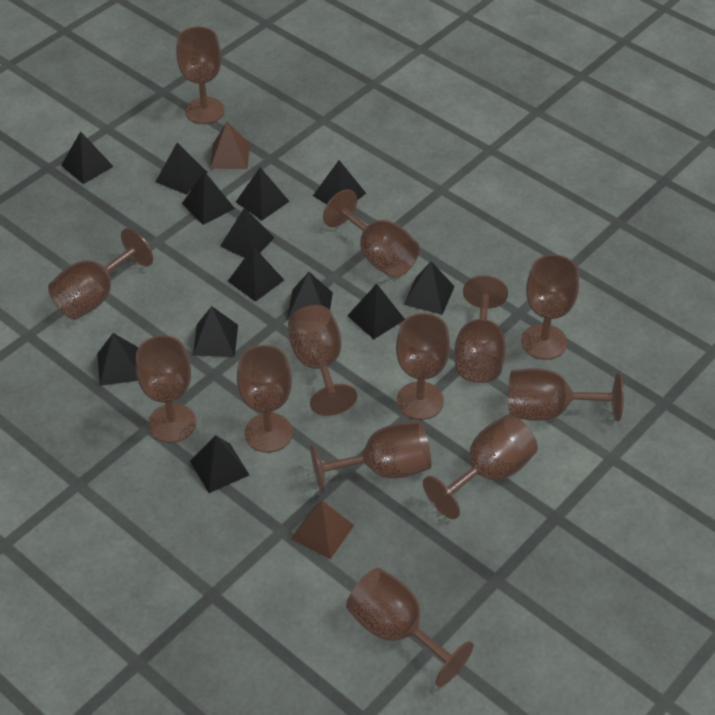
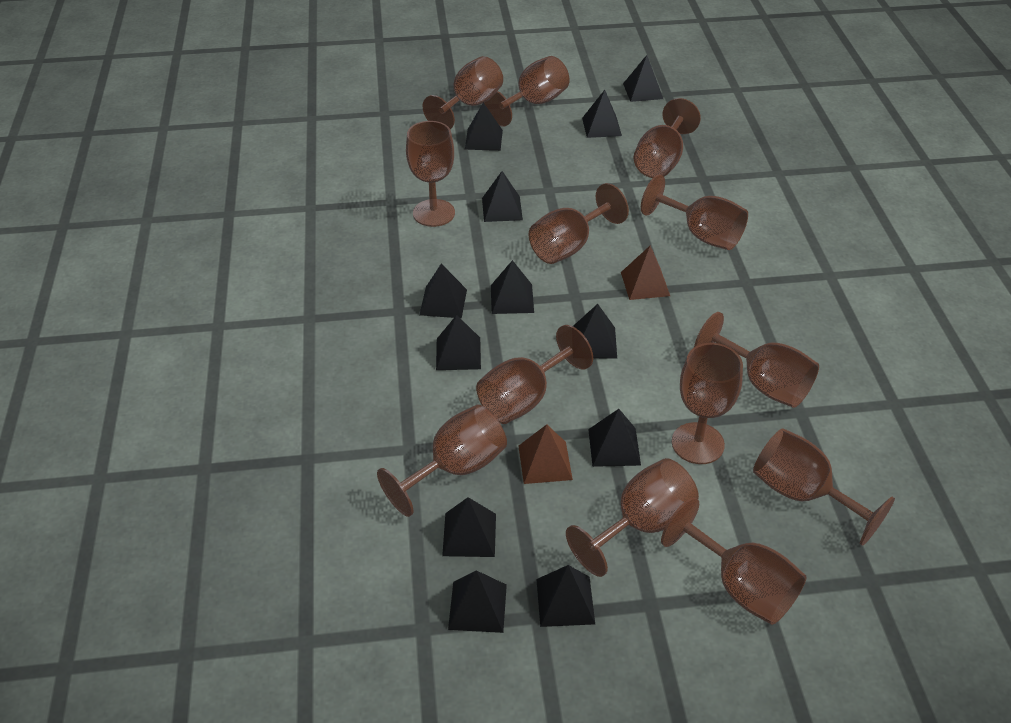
black pyramid: [61,131,114,184] [97,333,139,386] [156,143,207,195] [182,171,235,225] [190,435,249,493] [193,306,238,357] [220,207,274,258] [228,246,284,302] [236,167,290,221] [287,272,333,320] [313,160,366,204] [347,284,405,339] [404,261,455,315] = 13 -> [419,264,467,318] [436,315,481,370] [442,497,496,557] [448,570,507,633] [465,102,503,151] [482,171,523,222] [491,260,534,314] [536,565,595,627] [573,304,617,359] [582,90,622,138] [588,409,641,467] [623,55,663,102] = 12

